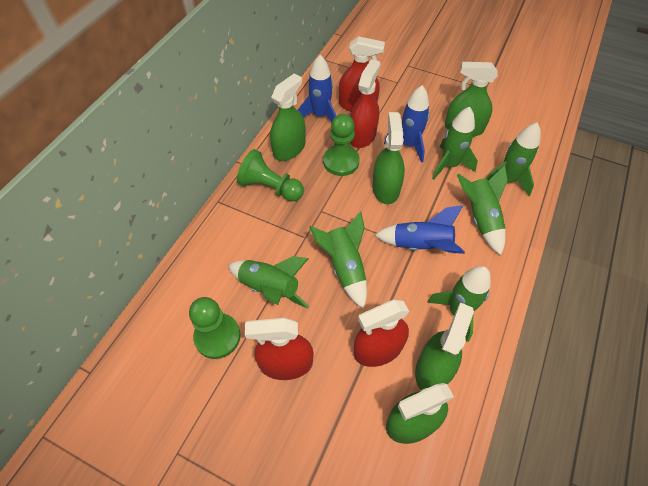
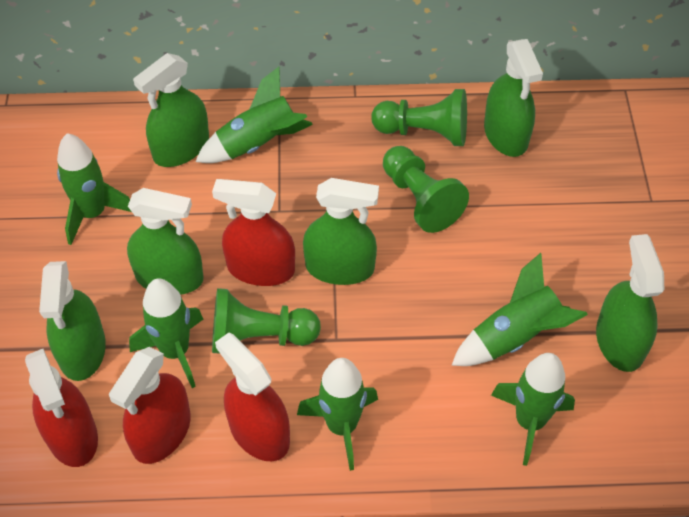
blue rocket: [298,55,337,122] [375,205,465,254] [384,85,429,163] = 3 -> none = 0
green spray bottle: [270,73,306,161] [372,112,405,204] [386,383,454,444] [415,302,474,390] [445,62,497,137] = 5 -> [39,261,106,381] [127,188,204,295] [133,53,209,167] [303,178,379,285] [484,39,543,157] [596,234,664,372] = 6

